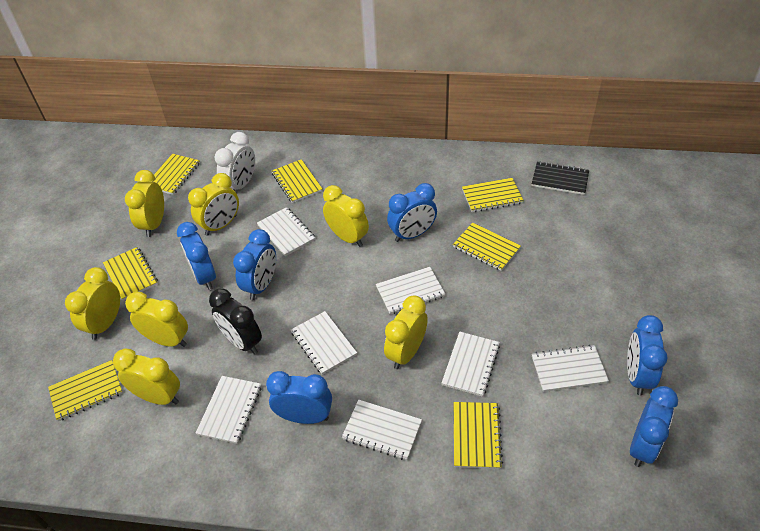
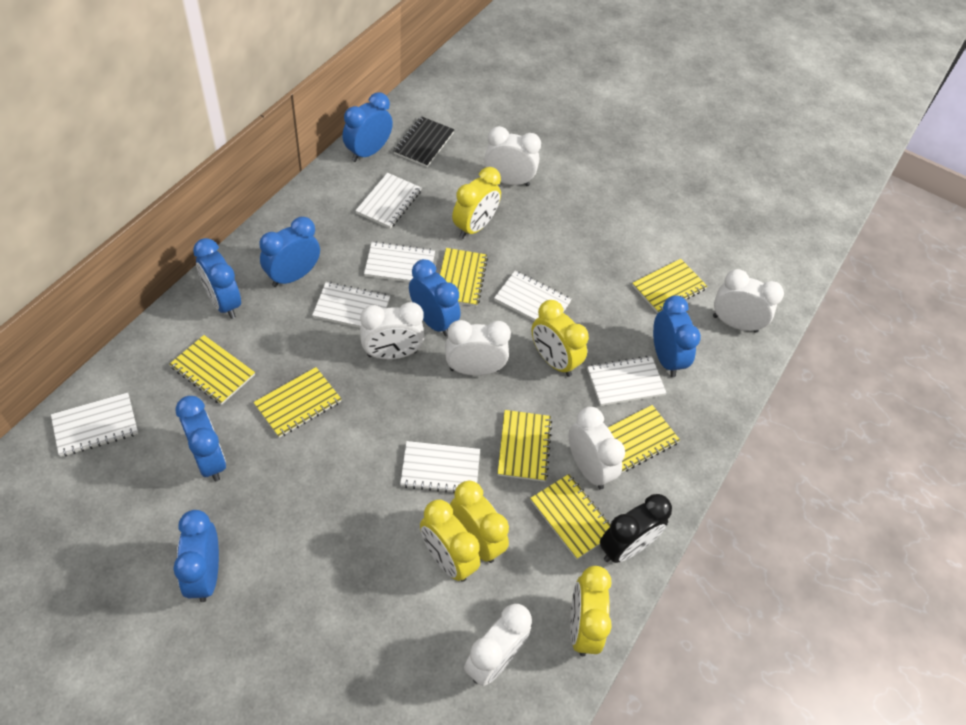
blue clock: [177,222,216,290] [233,229,276,300] [266,371,332,424] [387,183,437,242] [627,315,668,395] [630,386,678,467] = 6 -> [173,510,219,602] [176,396,226,481] [193,238,241,319] [260,217,320,287] [342,92,393,162] [409,259,460,337] [653,295,701,377] = 7
white clock: [214,132,255,191] = 1 -> [360,302,424,360] [445,320,511,376] [464,604,532,686] [484,126,541,186] [569,407,625,489] [713,269,784,333] = 6
yellow clock: [65,267,120,340] [113,348,180,405] [125,170,164,237] [125,292,188,347] [188,173,239,236] [323,185,369,247] [384,295,428,369] = 7 -> [420,499,480,582] [450,481,509,563] [452,167,501,239] [531,300,589,377] [570,566,612,656] = 5

